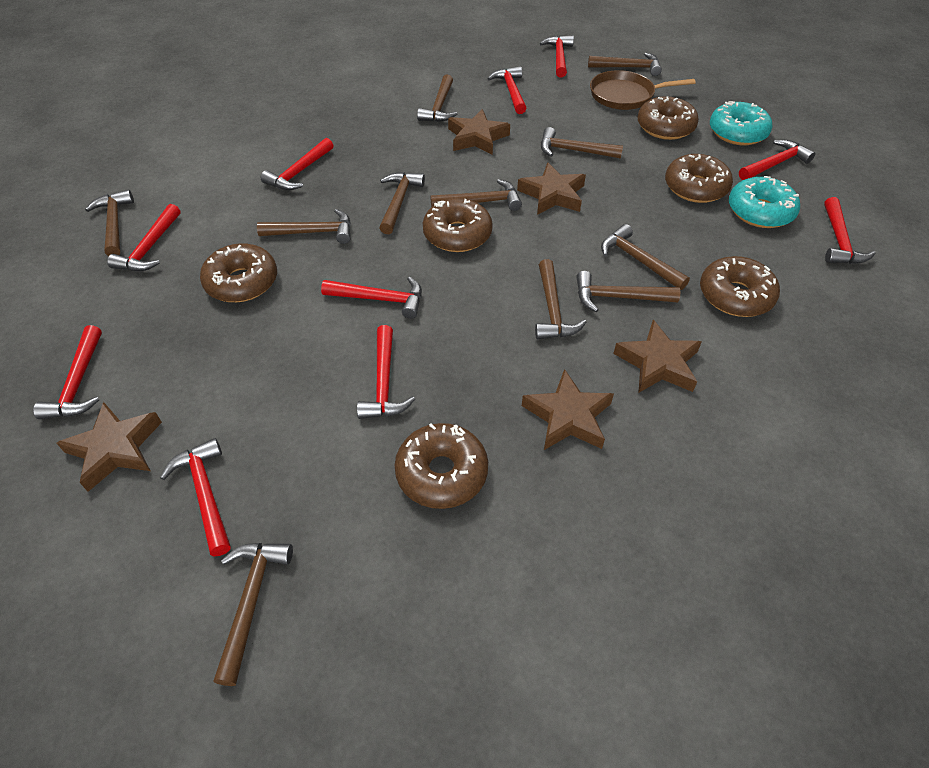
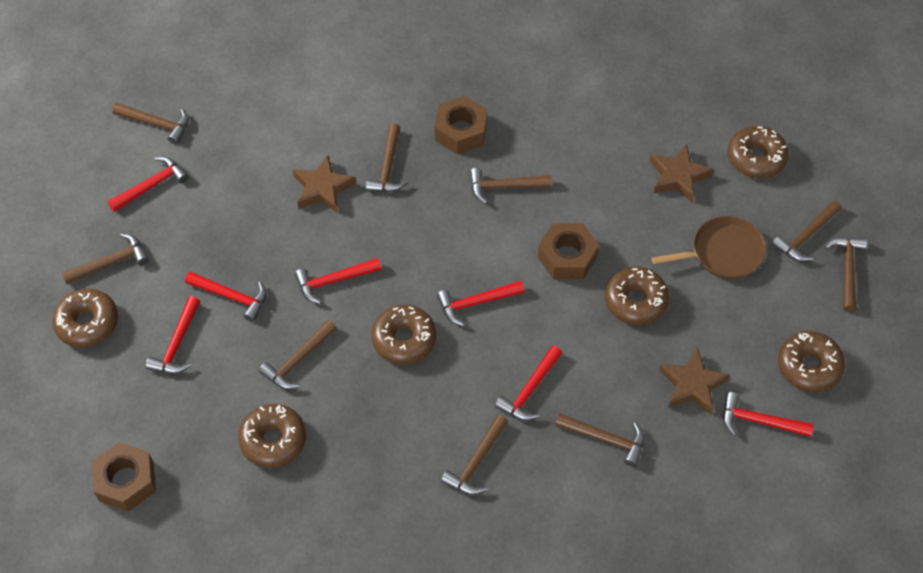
brown hammer: [85,190,134,256] [213,543,293,686] [257,209,351,244] [379,172,425,234] [417,75,457,122] [430,179,522,211] [535,259,587,339] [541,127,623,158] [576,271,680,312] [588,52,662,76] [601,224,690,290] = 11 -> [62,234,149,284] [112,103,189,144] [259,320,337,389] [366,123,407,192] [441,415,508,495] [470,168,552,204] [555,414,644,467] [772,200,842,262] [825,237,867,312] = 9
brown nut: none = 0 -> [92,442,156,512] [435,96,487,154] [538,223,599,280] = 3
brown star: [56,402,162,492] [448,109,510,155] [517,163,586,215] [522,369,614,450] [613,320,702,393] = 5 -> [293,155,356,213] [650,144,713,202] [659,347,730,415] = 3
red hammer: [33,325,102,419] [107,204,181,271] [160,438,231,556] [261,138,334,190] [321,277,422,319] [357,325,415,419] [488,66,527,114] [540,35,574,78] [739,140,816,180] [824,197,876,264] = 10 -> [107,157,189,212] [145,296,200,374] [185,272,267,322] [294,258,381,304] [437,281,524,326] [495,345,562,421] [723,392,813,437] = 7
turquoise donut: [710,101,772,145] [729,176,800,228] = 2 -> none = 0

